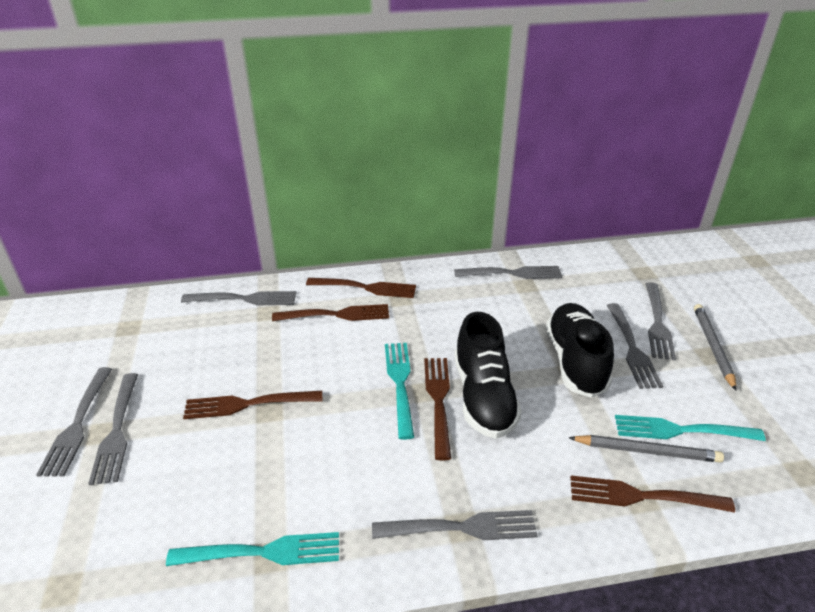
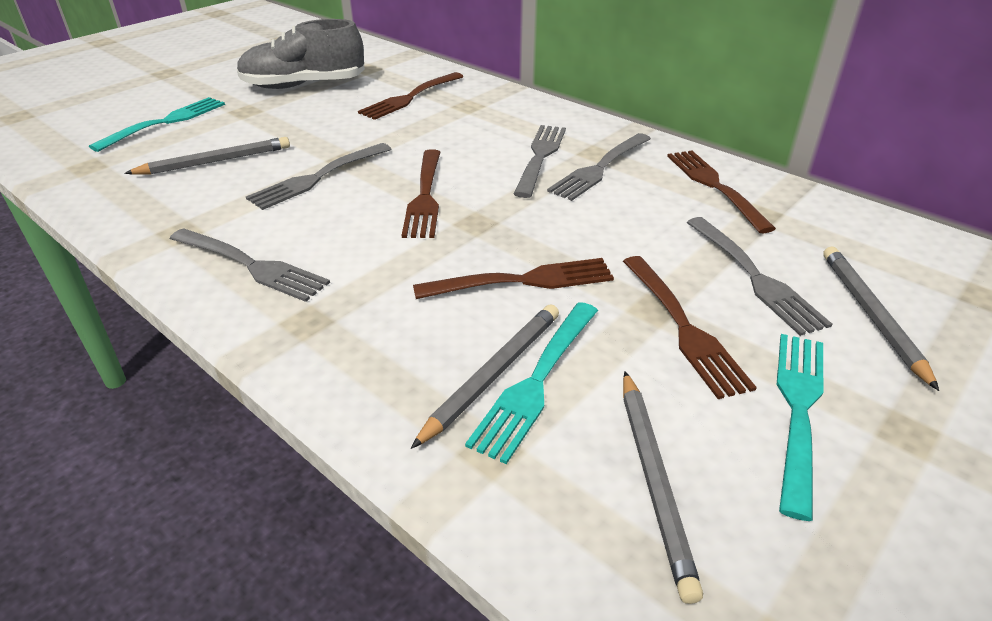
black shoe: [455,312,522,439] [546,303,614,398] = 2 -> none = 0
grey fork: [36,367,112,477] [88,373,138,485] [181,291,296,305] [372,510,538,540] [454,266,562,279] [607,303,663,389] [646,282,676,361] = 7 -> [170,228,330,302] [246,143,391,210] [514,125,566,198] [547,133,651,201] [687,217,832,336] = 5
grey pencil: [568,435,724,463] [694,304,737,391] = 2 -> [124,137,290,175] [411,304,559,449] [623,371,703,604] [823,246,939,391] = 4
grey shoe: none = 0 -> [237,19,365,89] = 1

